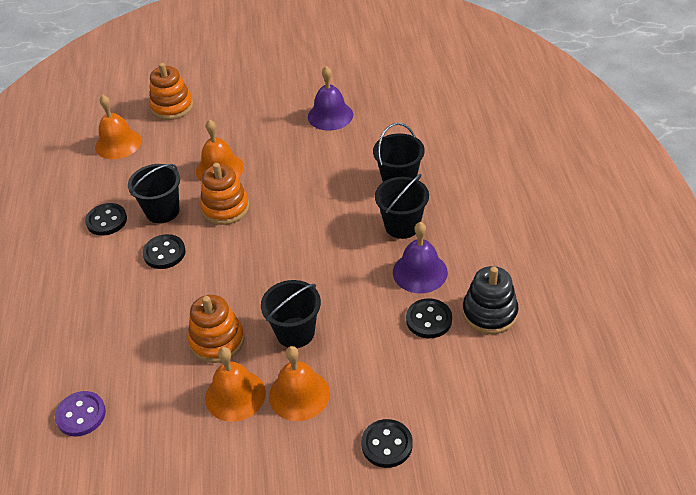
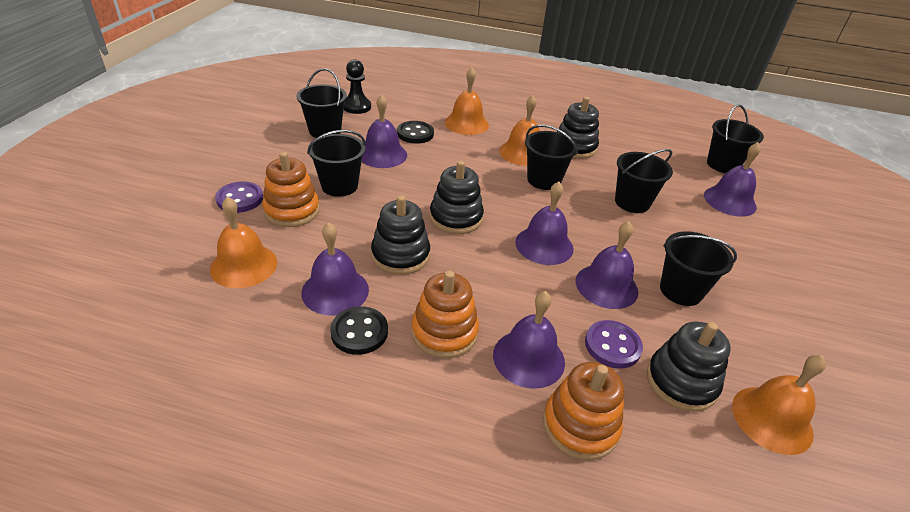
black bucket: [128,164,180,224] [261,280,321,348] [373,123,425,182] [375,174,429,239] = 4 -> [296,68,347,138] [307,130,366,197] [525,125,578,190] [615,149,673,213] [660,231,737,306] [707,104,764,173] = 6
black button: [85,203,127,236] [142,234,186,269] [361,419,413,468] [406,298,452,338] = 4 -> [330,306,388,355] [397,121,434,144] = 2
black pawn: none = 0 -> [344,60,371,114] = 1
black stacking toy: [462,266,519,334] = 1 -> [371,195,430,275] [430,161,484,234] [557,97,599,159] [647,322,731,412] = 4
purple bell: [308,66,353,131] [393,222,448,293] = 2 -> [301,222,369,316] [361,94,407,168] [493,291,565,389] [515,181,573,265] [576,221,638,309] [704,142,761,217] = 6
purple button: [55,391,106,437] = 1 -> [215,182,263,213] [585,320,643,369] = 2

